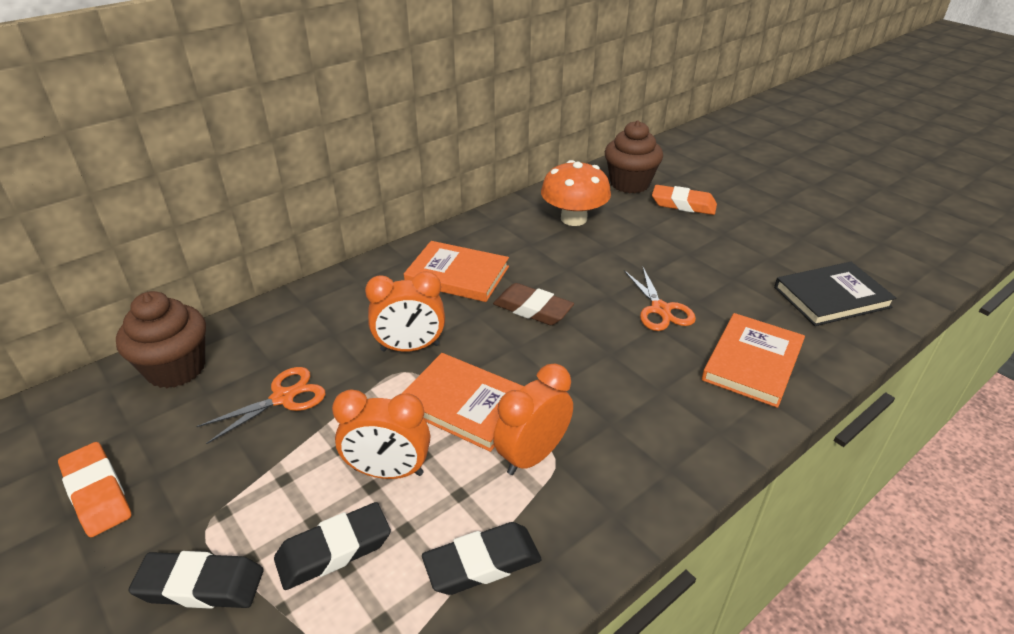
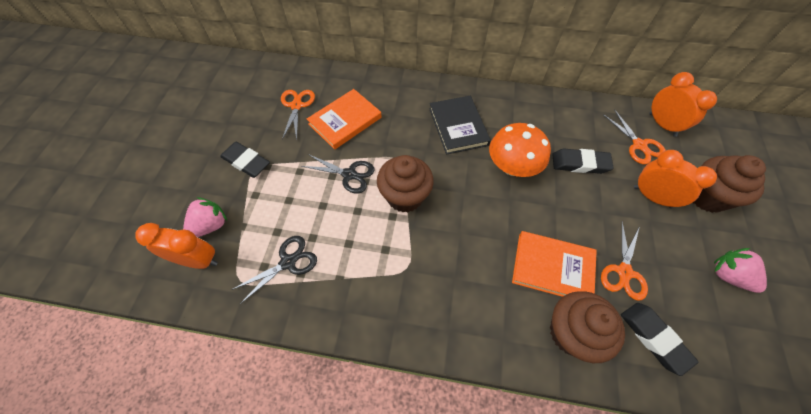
black scissors: none = 0 -> [231,236,317,304] [301,154,375,193] = 2
brown cupcake: [116,291,206,388] [605,120,663,193] = 2 -> [377,155,434,213] [550,291,625,363] [693,155,766,213] = 3
brown eraser: [493,283,574,325] = 1 -> none = 0
orange book: [402,353,524,452] [404,241,509,302] [702,313,805,408] = 3 -> [307,89,382,150] [512,231,597,297] = 2
orange eraser: [58,442,131,537] [652,185,717,215] = 2 -> none = 0
orange scissors: [196,367,326,444] [624,267,696,331] = 2 -> [281,90,315,140] [601,222,648,301] [603,109,666,164] = 3
pink strawberry: none = 0 -> [183,197,227,237] [714,248,767,293] = 2

